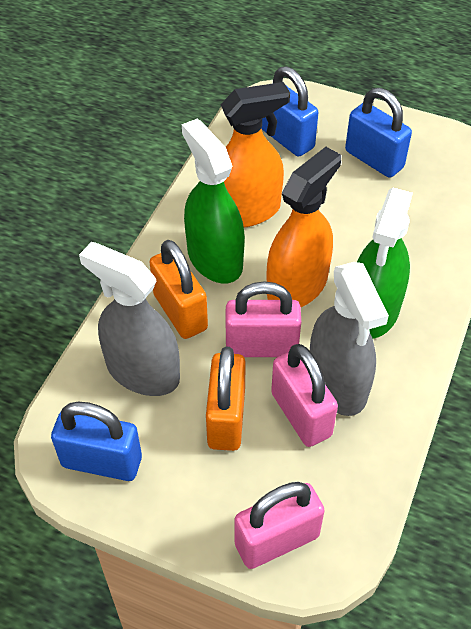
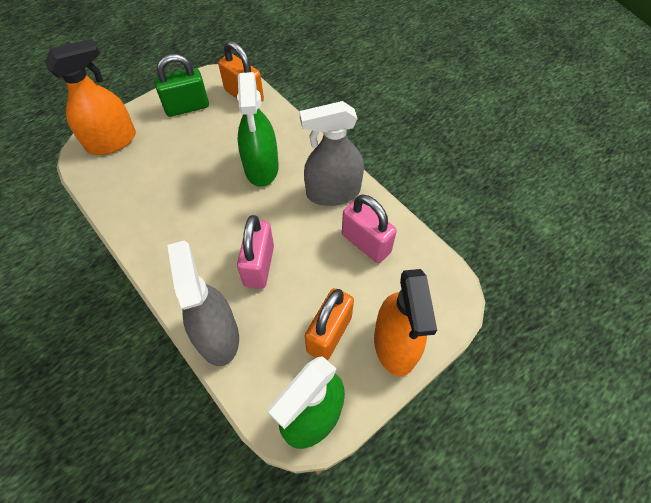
blue padlock: [51,401,142,481] [261,66,318,157] [345,88,412,178] = 3 -> none = 0
green padlock: none = 0 -> [154,54,209,117] = 1
pink padlock: [226,281,301,357] [235,482,325,569] [271,344,338,447] = 3 -> [237,215,274,289] [342,195,397,263] = 2

